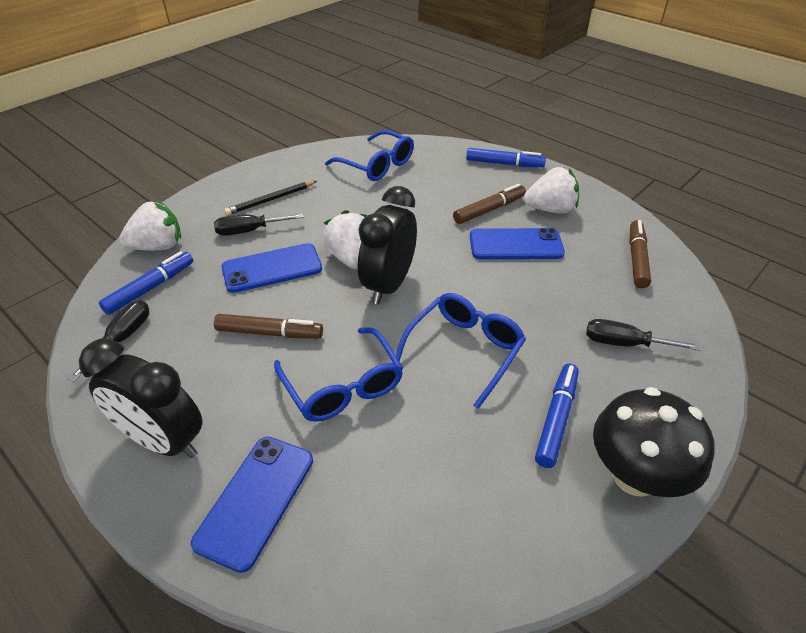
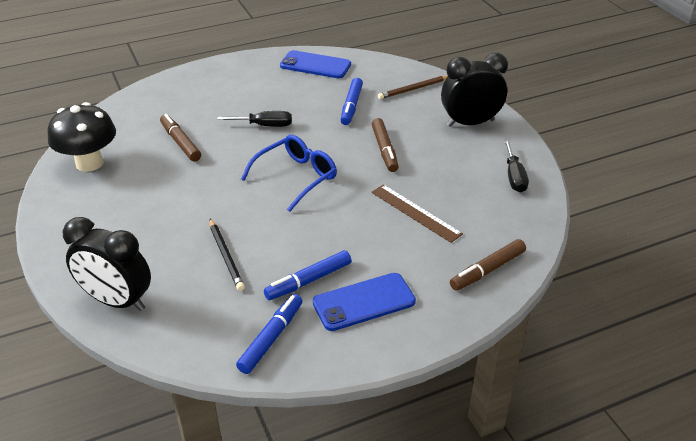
black screwdriver: [68,300,149,382] [214,214,304,236] [586,319,701,351] = 3 -> [217,111,292,127] [504,140,529,192] = 2
blue glasses: [274,327,403,422] [325,130,414,181] [396,293,526,409] = 3 -> [241,135,337,212] = 1
blue phone: [191,436,313,573] [222,243,322,293] [470,228,565,259] = 3 -> [280,50,351,78] [313,273,416,331] = 2
brown pencil: none = 0 -> [378,75,448,99] = 1
brown ruler: none = 0 -> [372,184,463,243] = 1
white strawberry: [119,201,181,250] [323,210,367,269] [524,167,579,214] = 3 -> none = 0

